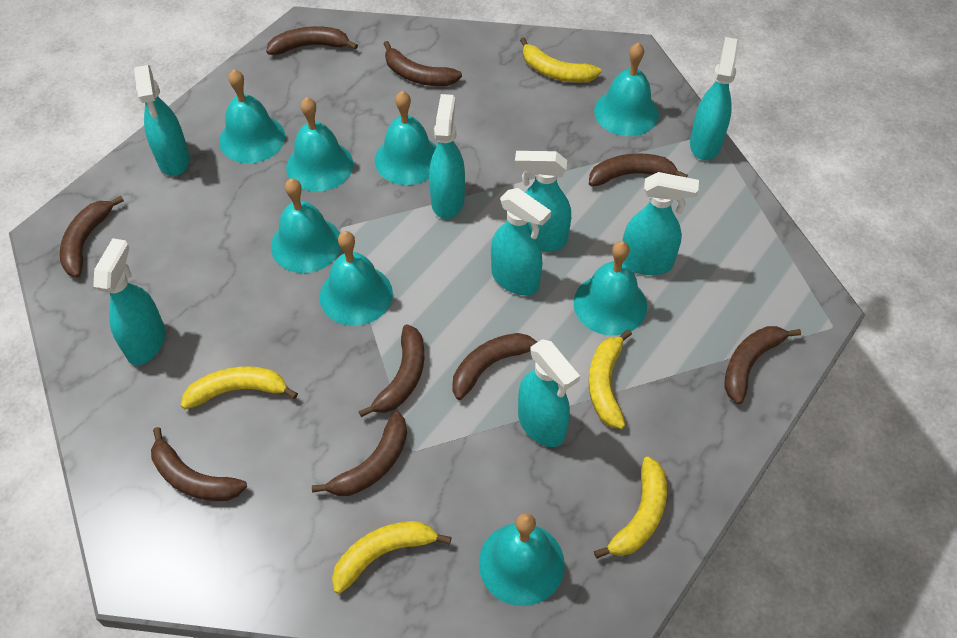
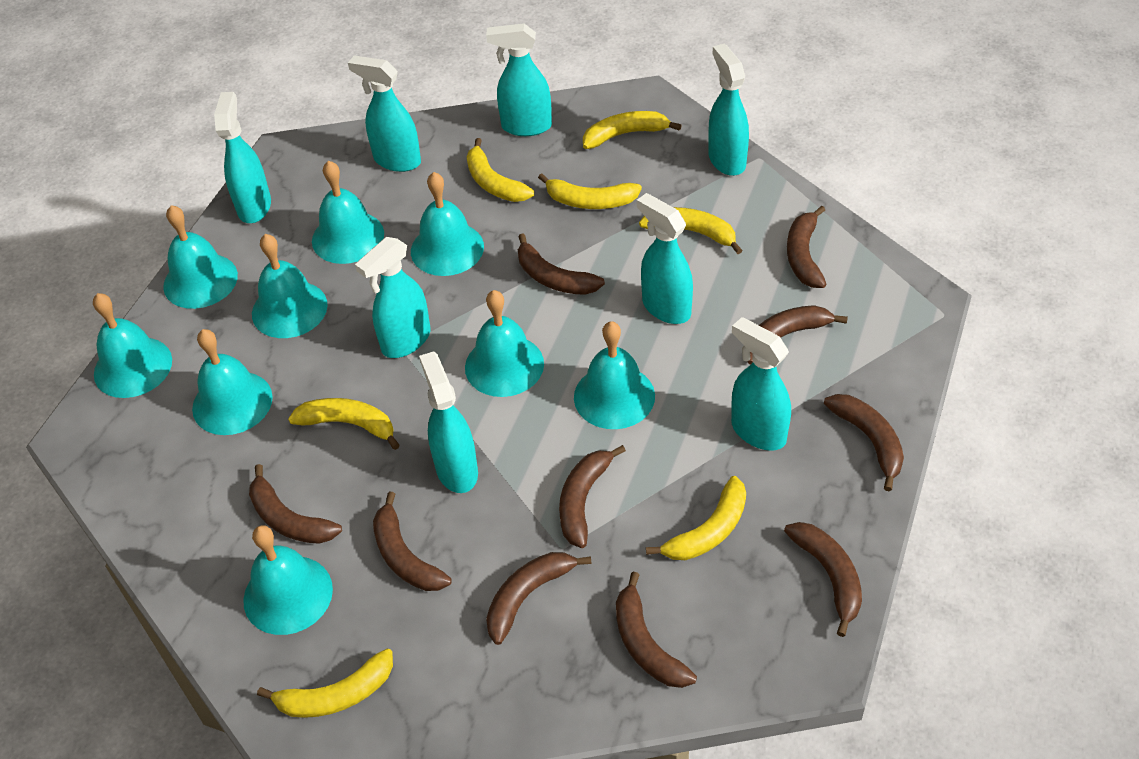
brown banana: [60,196,124,278] [151,427,247,501] [266,26,358,55] [312,411,407,496] [358,324,424,417] [384,41,462,86] [452,333,537,400] [589,153,688,186] [724,326,801,404] = 9 -> [249,464,342,544] [373,492,452,591] [486,552,592,645] [518,234,605,295] [559,445,626,548] [616,572,697,688] [747,305,848,364] [784,522,862,637] [787,206,827,288] [824,394,904,492] = 10
turquoise bell: [219,69,285,163] [271,178,341,273] [286,97,353,192] [319,231,393,326] [375,91,437,185] [479,513,565,606] [574,241,647,336] [594,42,659,136] = 8 -> [93,293,172,398] [163,205,238,309] [192,329,273,435] [243,525,333,635] [252,234,328,338] [312,161,384,264] [411,172,484,276] [465,290,544,397] [574,321,655,429] = 9
yellow banana: [181,366,298,409] [332,521,451,594] [520,37,601,83] [588,329,632,429] [594,457,667,559] = 5 -> [257,648,393,718] [288,398,400,450] [467,138,534,202] [538,173,642,209] [583,111,682,149] [639,207,743,254] [646,476,746,560] = 7

